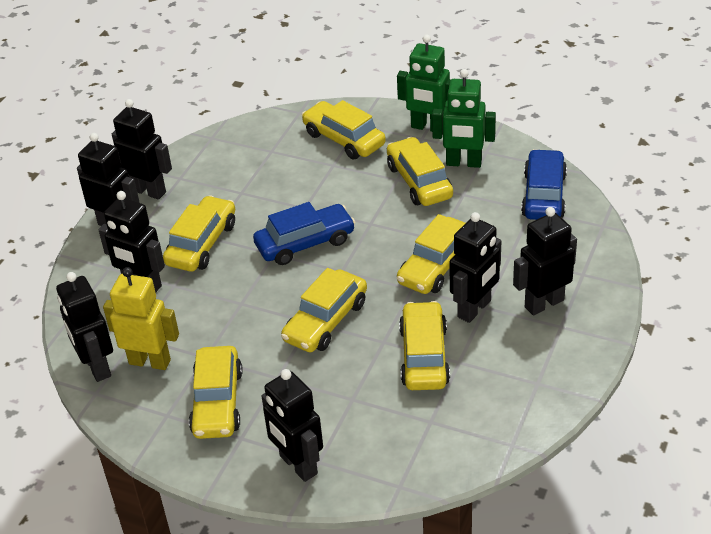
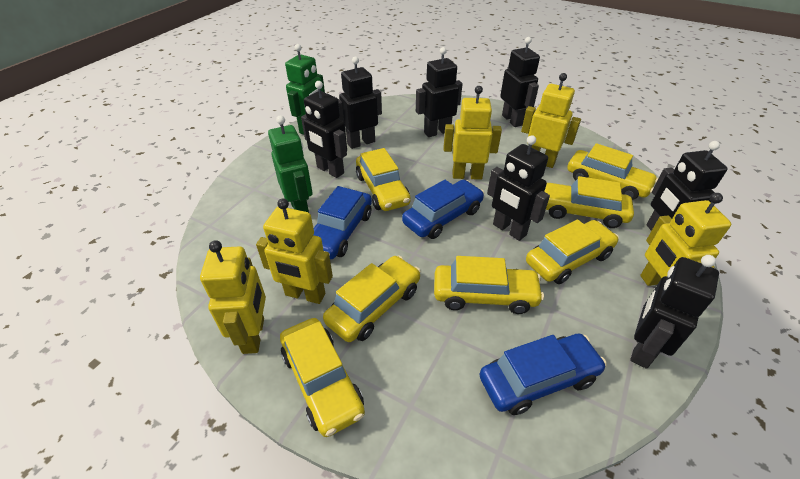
blue car: [253,202,356,265] [521,149,567,220] = 2 -> [314,186,372,259] [402,180,484,239] [479,334,607,415] = 3
yellow robot: [103,267,179,370] = 1 -> [200,240,266,354] [256,198,333,304] [444,86,502,180] [521,73,581,168] [640,193,731,286] = 5

